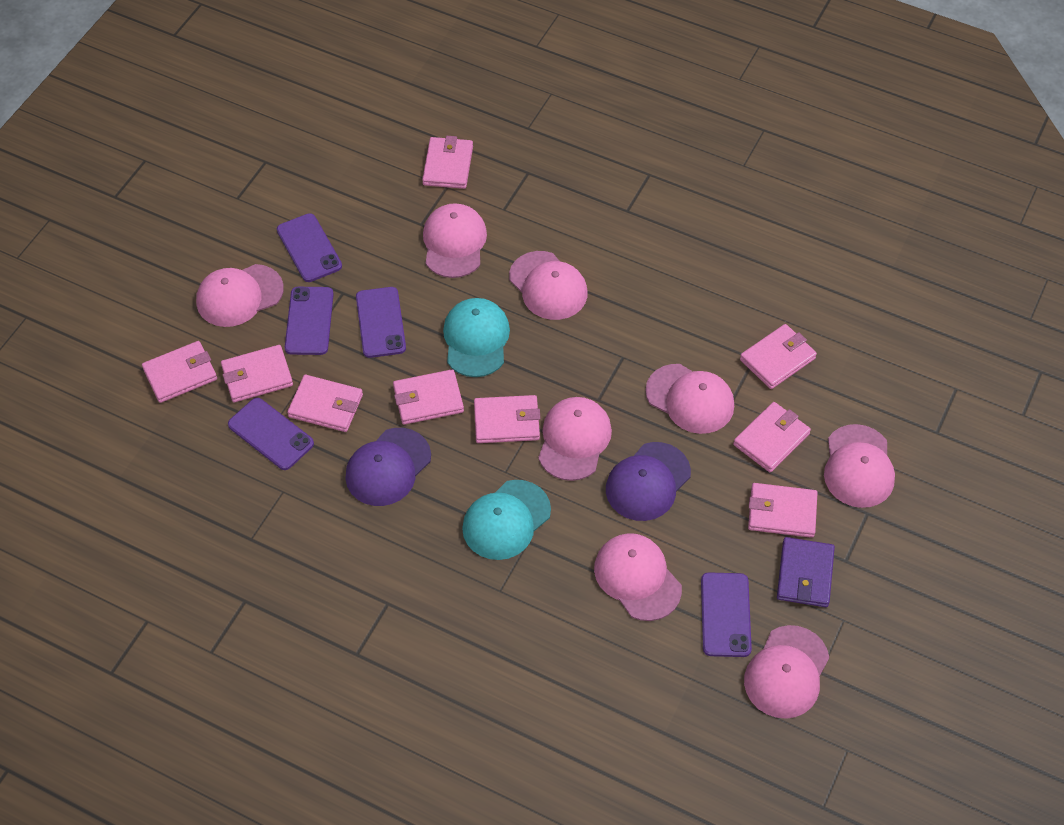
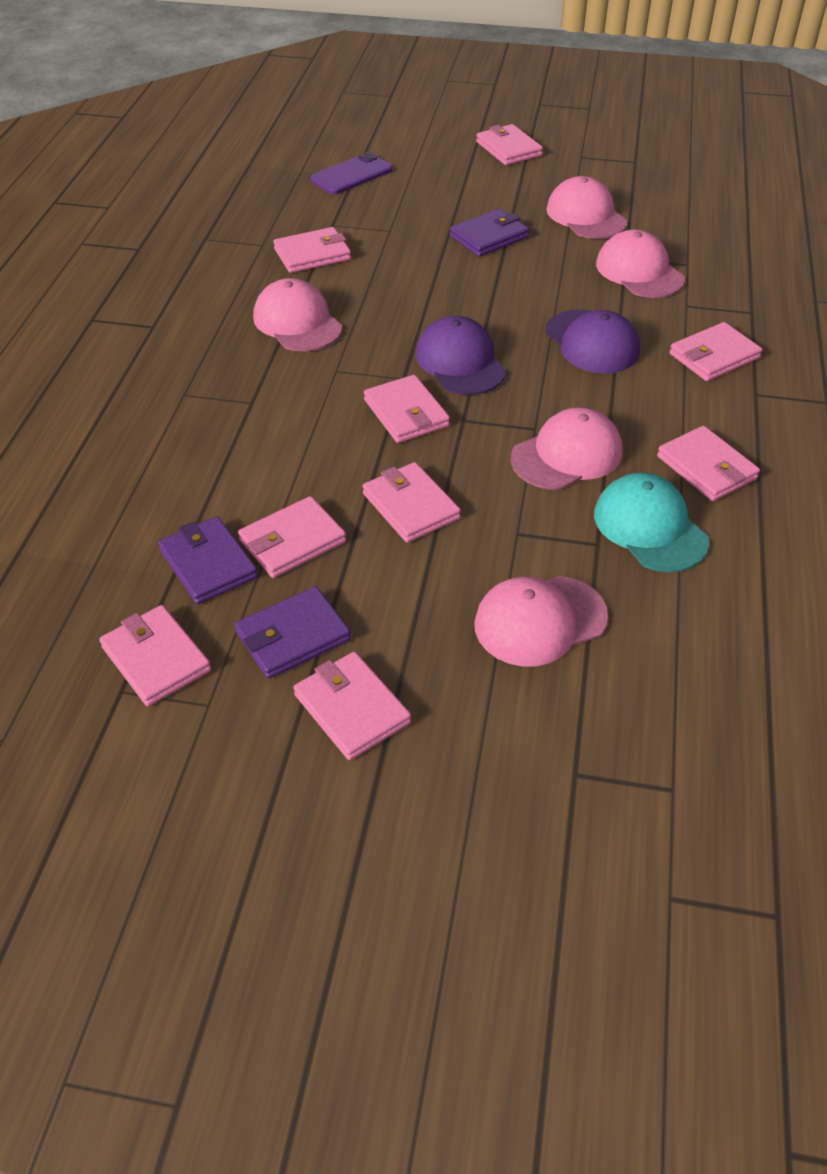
pink cap: [196,264,284,327] [423,203,487,278] [509,251,588,320] [538,397,612,481] [594,533,682,621] [645,364,734,434] [744,625,829,719] [824,424,895,508] = 8 -> [253,278,342,352] [474,576,608,667] [511,407,623,490] [546,176,627,239] [596,229,685,298] = 5
purple phone: [228,398,314,470] [277,213,342,282] [285,287,334,355] [356,287,406,358] [701,572,752,657] = 5 -> [310,152,393,194] = 1
purple wallet: [777,537,835,607] = 1 -> [158,516,258,604] [234,586,351,679] [450,209,529,257] = 3
turquoise cap: [443,298,510,377] [462,480,551,560] = 2 -> [594,473,709,572] = 1

